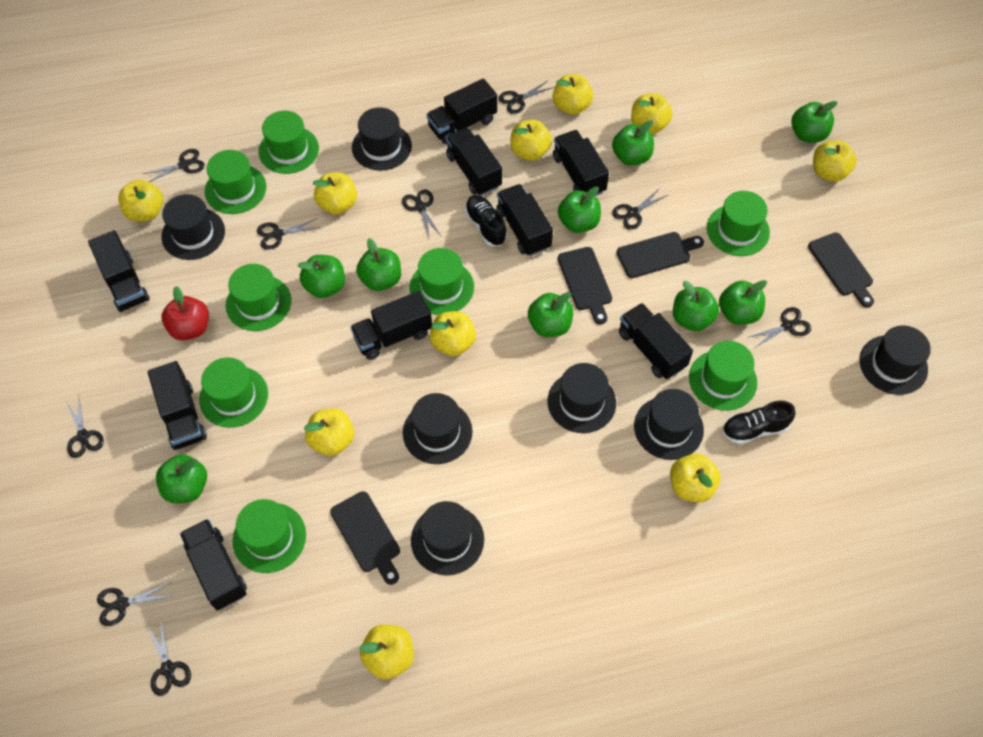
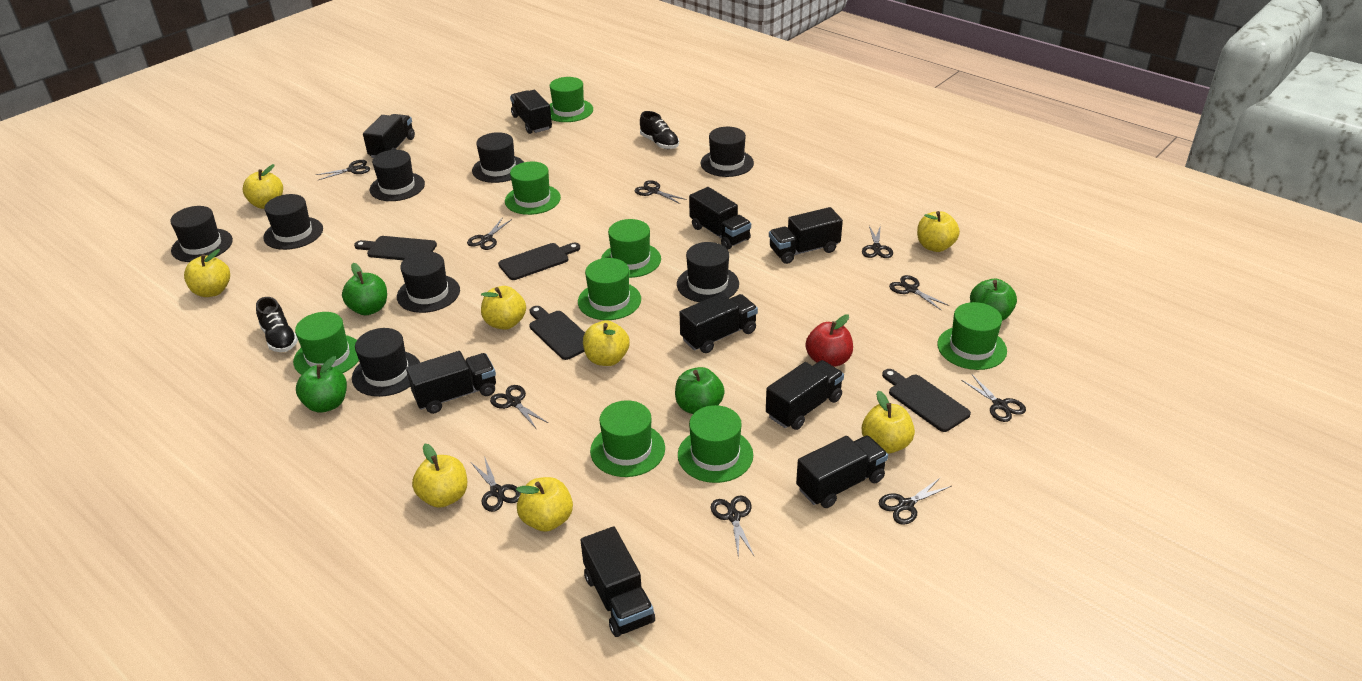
black hat: [161,194,225,260] [352,107,412,171] [403,393,472,464] [411,501,484,575] [547,363,616,433] [634,389,704,460] [859,325,931,395] = 7 -> [170,206,233,262] [263,194,323,250] [352,328,420,397] [369,150,425,201] [397,251,460,313] [472,132,524,183] [677,242,739,302] [700,127,754,177] = 8
black scissors: [66,396,104,458] [97,583,172,626] [143,149,205,182] [147,619,191,696] [257,218,320,250] [402,190,441,239] [499,80,554,114] [612,188,668,230] [747,307,812,347] = 9 -> [316,160,370,180] [467,217,512,250] [471,456,521,512] [490,385,548,428] [635,180,687,204] [710,495,755,559] [862,225,893,258] [879,477,952,525] [889,275,950,310] [961,375,1026,422] = 10
green apple: [156,454,207,503] [298,255,345,298] [356,238,401,291] [528,292,573,337] [558,186,601,233] [612,120,654,166] [673,281,719,331] [719,280,767,325] [791,101,838,143] = 9 -> [296,356,347,412] [342,263,387,315] [675,367,725,414] [970,279,1017,321] = 4
yellow apple: [118,180,163,222] [304,408,354,456] [313,172,357,214] [359,624,414,680] [430,311,476,356] [510,119,552,161] [553,74,593,115] [631,93,672,134] [670,453,720,503] [813,140,857,182] = 10 -> [184,249,230,297] [242,164,283,209] [412,444,467,508] [481,286,526,330] [516,477,573,532] [583,320,630,366] [862,391,915,454] [917,211,960,252] = 8

